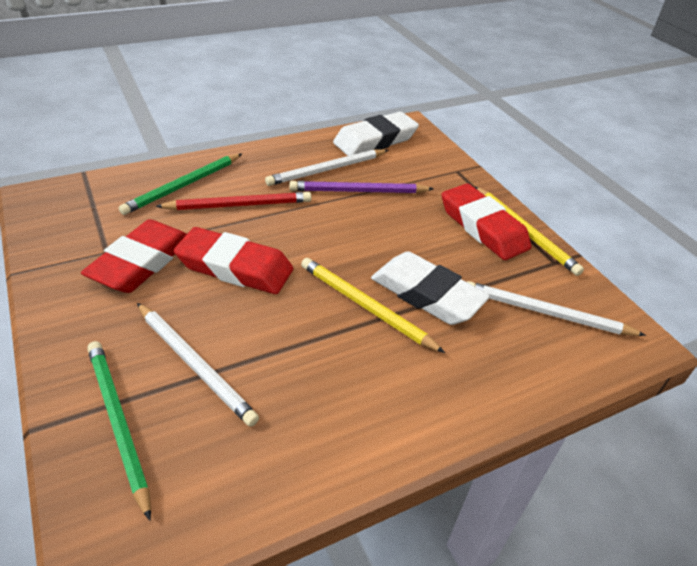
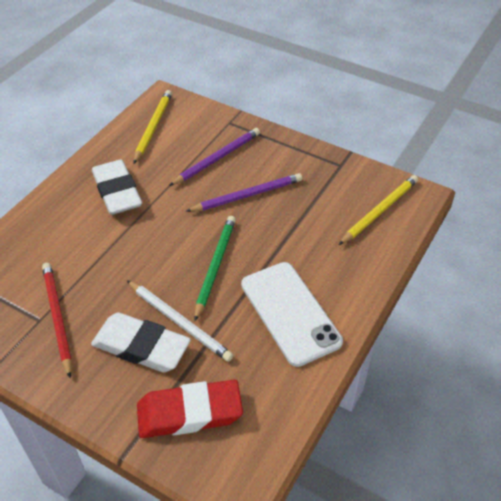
green pencil: [87,341,151,521] [119,154,242,215] = 2 -> [194,216,236,321] = 1
purple pencil: [289,181,434,193] = 1 -> [169,128,260,186] [186,173,302,212] = 2
red eraser: [81,219,187,293] [174,227,293,294] [441,183,531,260] = 3 -> [137,380,243,438] = 1
white pencil: [137,303,259,427] [265,149,388,186] [467,281,646,336] = 3 -> [127,280,233,362] = 1
white phone: none = 0 -> [241,262,343,367] = 1

